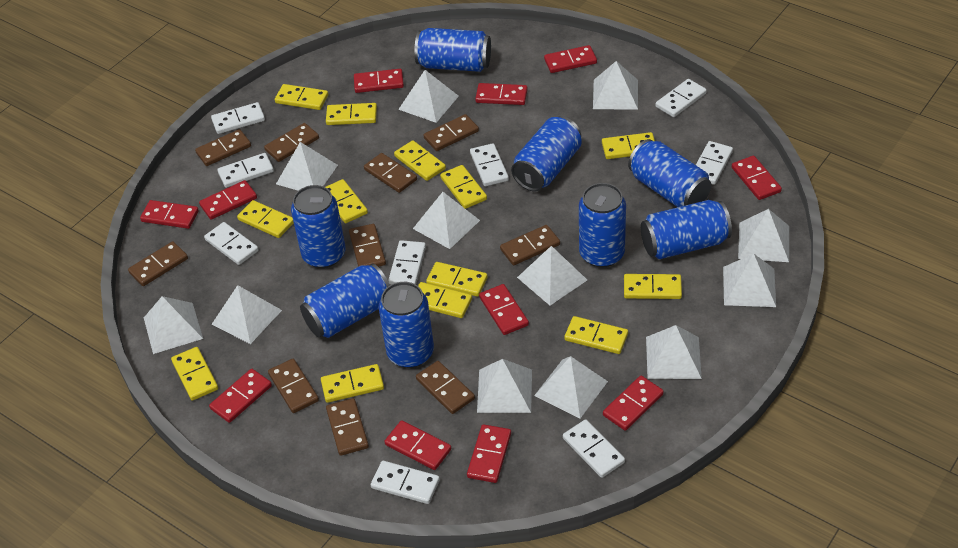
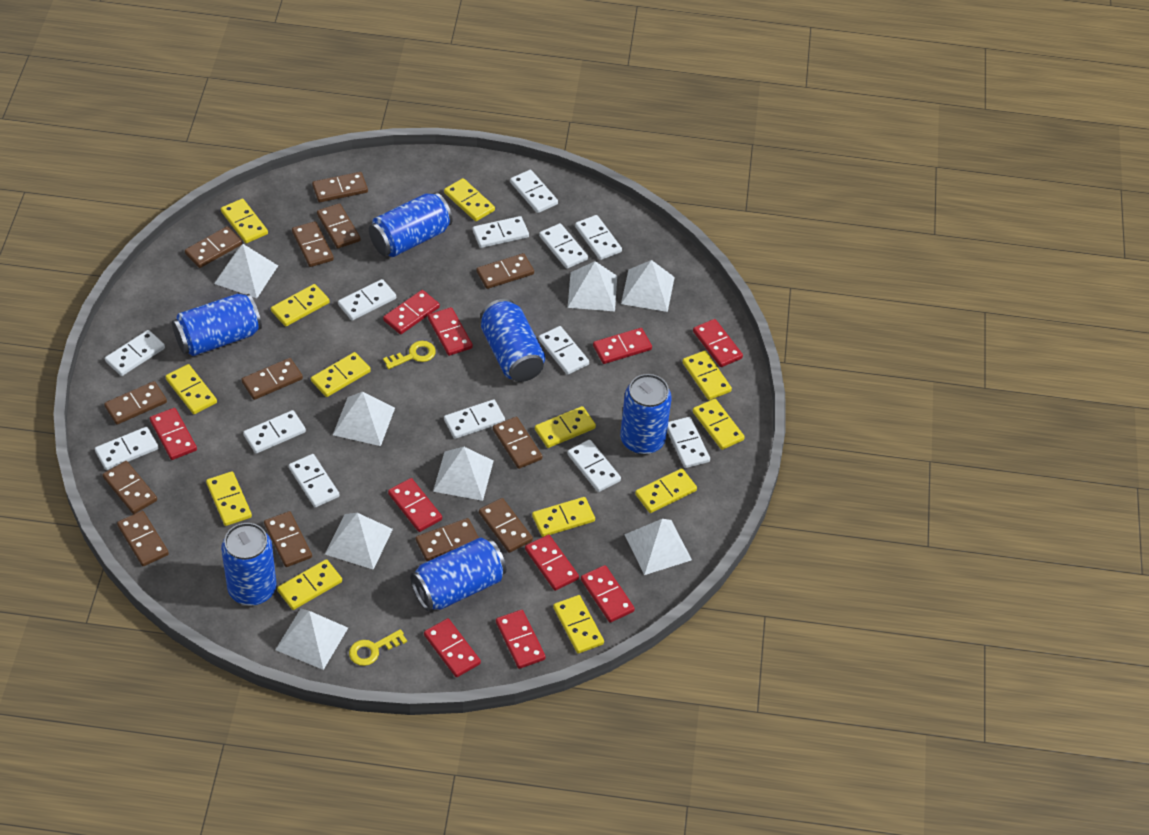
blue can: [291,185,346,268] [300,263,390,338] [378,282,434,368] [414,28,491,72] [511,116,582,191] [579,183,626,268] [628,139,711,207] [641,200,732,259] = 8 -> [172,294,262,356] [221,523,277,606] [369,192,452,257] [410,537,506,611] [480,299,545,382] [620,374,672,455] = 6
brown domino: [128,241,188,286] [195,129,251,166] [264,123,319,162] [268,359,319,413] [326,398,369,456] [349,224,386,267] [364,153,417,193] [416,361,475,414] [424,114,479,151] [500,225,560,265] = 10 -> [103,461,157,514] [104,381,167,425] [117,511,169,566] [185,226,242,268] [241,358,303,400] [264,511,312,567] [292,221,334,267] [312,172,368,202] [317,203,360,248] [415,518,479,561] [476,253,534,289] [479,498,533,553] [493,417,542,469] = 13
red domino: [140,200,199,229] [199,180,257,220] [209,369,272,423] [354,69,404,93] [384,420,451,470] [467,424,511,483] [475,83,528,105] [479,284,529,335] [544,45,597,73] [603,376,664,431] [732,156,782,200] = 11 -> [150,408,197,460] [383,290,440,334] [388,478,442,532] [424,618,481,677] [428,307,473,356] [496,610,546,669] [525,535,579,591] [581,565,635,622] [593,328,652,364] [693,319,743,367] = 10
white domino: [204,222,259,265] [211,102,265,134] [217,153,274,188] [371,461,440,504] [388,240,426,285] [470,143,509,186] [563,419,625,478] [655,79,707,117] [696,141,733,185] = 9 -> [95,427,158,470] [105,330,165,376] [243,410,306,454] [289,454,340,507] [338,279,396,321] [444,399,505,439] [473,216,529,248] [510,170,558,213] [539,223,588,269] [539,326,589,375] [567,440,621,492] [575,215,622,260] [667,417,710,468] = 13
white pyramid: [144,296,203,354] [211,285,282,344] [276,142,338,191] [398,70,459,123] [413,192,480,249] [477,359,532,413] [517,246,587,305] [534,356,608,418] [593,61,638,110] [646,325,702,379] [723,254,776,307] [738,209,789,262] = 12 -> [214,244,278,298] [275,609,348,670] [325,513,393,570] [333,391,395,446] [433,447,494,501] [568,261,617,311] [621,260,675,312] [624,519,692,575] = 8
yellow key: none = 0 -> [349,629,407,666] [383,341,436,369] = 2

